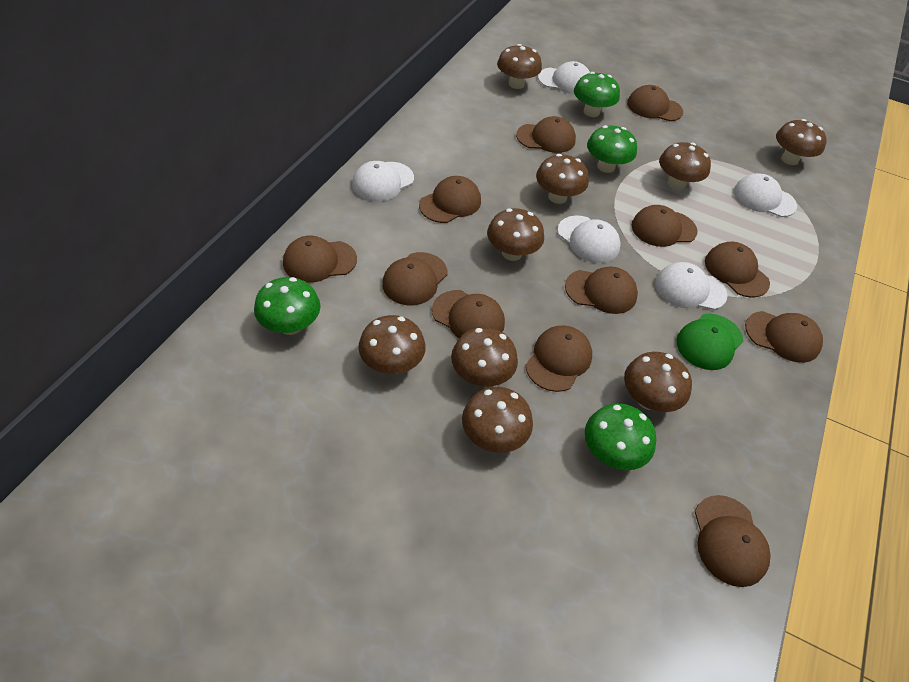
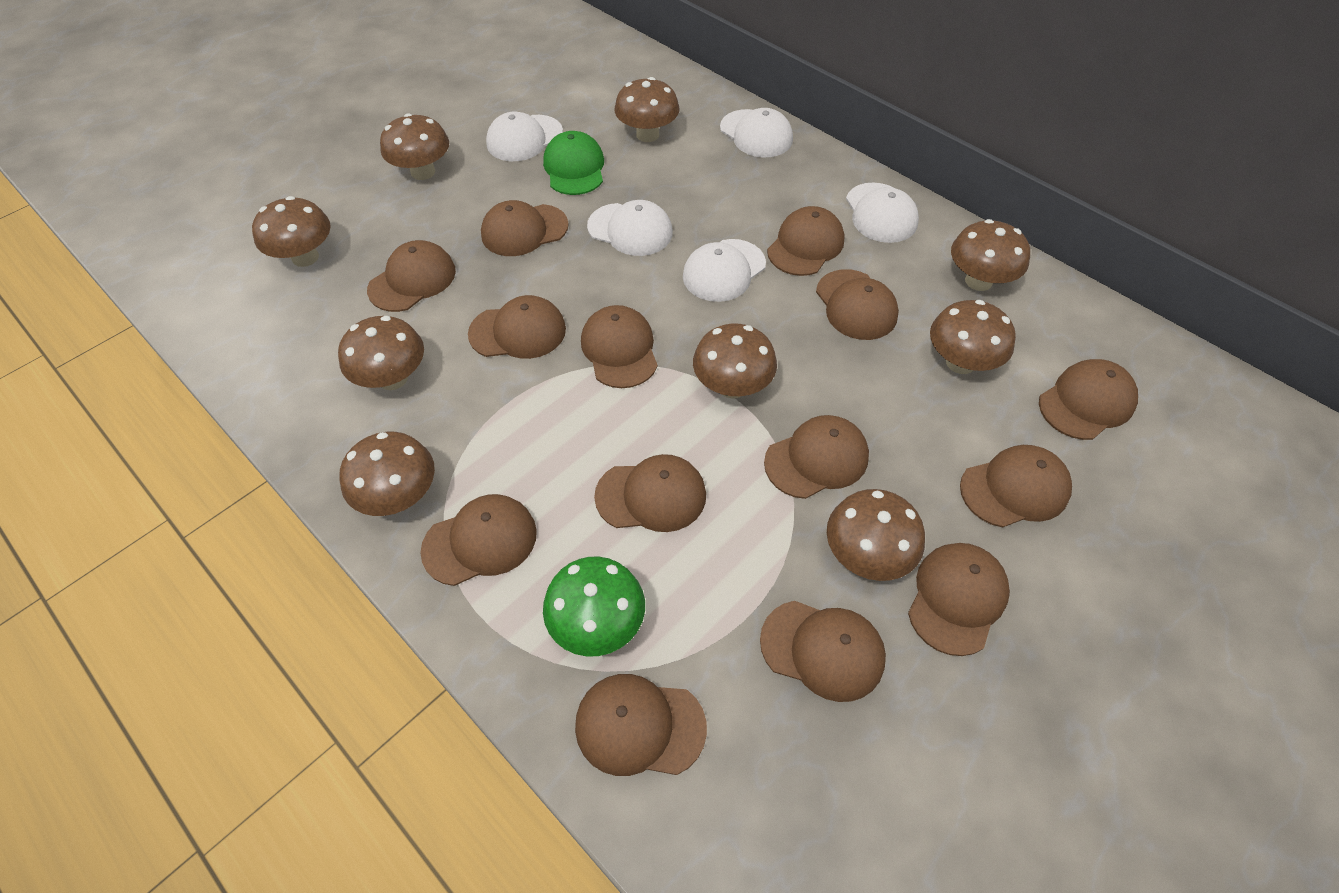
brown cap: [283,236,357,283] [382,252,448,305] [419,176,481,223] [432,290,505,338] [516,116,576,153] [525,326,592,392] [565,267,638,314] [627,85,683,121] [631,205,698,247] [695,495,770,587] [705,242,770,298] [745,311,823,363] = 12 -> [367,240,456,312] [420,494,537,586] [468,295,566,359] [481,200,569,256] [575,674,707,776] [581,305,658,388] [594,454,706,532] [760,601,886,702] [764,415,869,499] [767,206,845,276] [816,269,899,340] [908,543,1010,656] [960,445,1072,528] [1039,359,1138,440] = 14
green mushroom: [254,277,321,335] [574,72,620,117] [585,403,656,470] [587,125,637,173] = 4 -> [543,557,645,657] = 1

